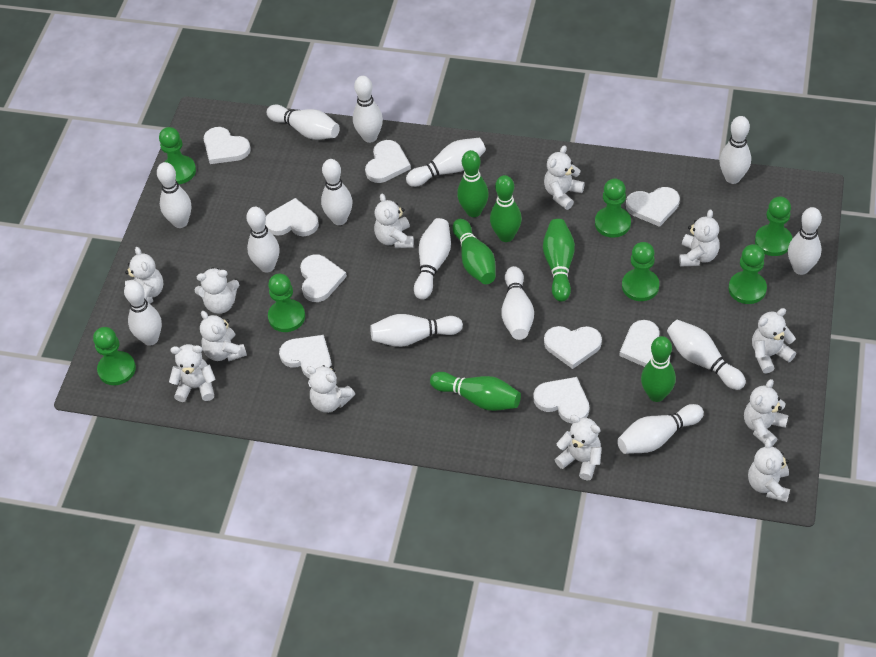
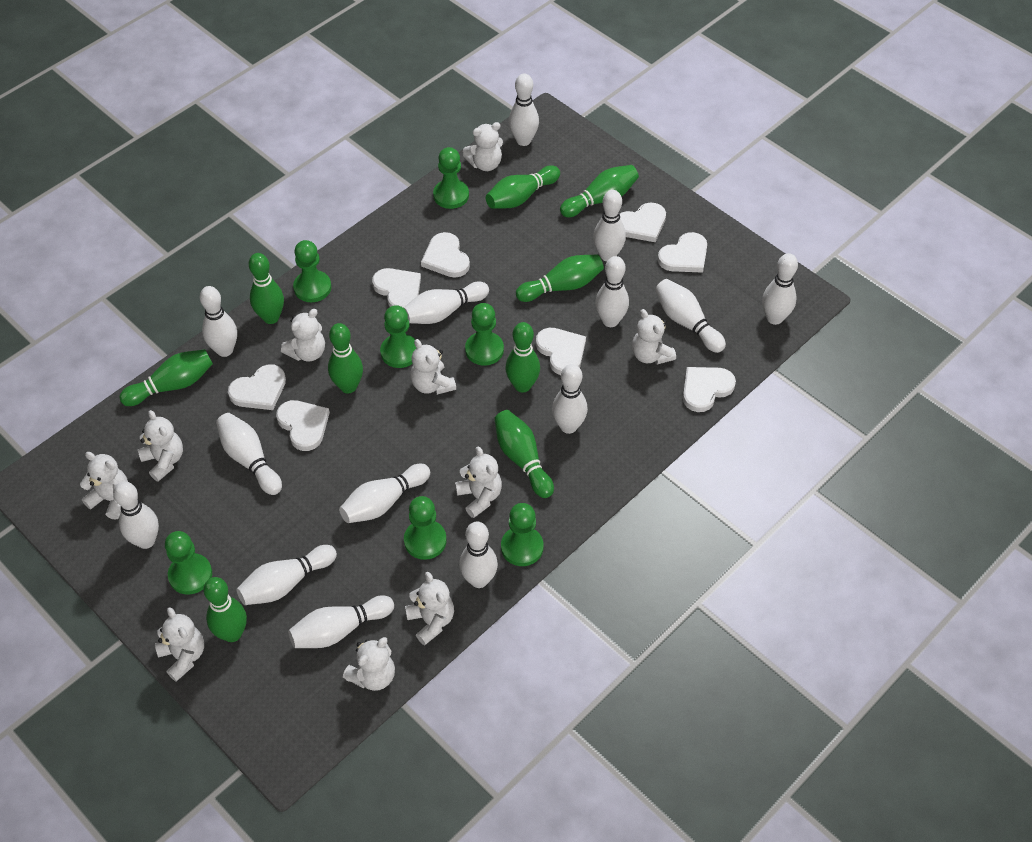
green bowling pin: [430,372,521,411] [452,219,496,284] [457,150,489,217] [490,175,522,242] [543,219,575,302] [641,336,676,402] = 6 -> [119,349,213,406] [203,577,247,642] [249,253,284,324] [328,323,363,394] [486,165,560,209] [495,410,554,498] [505,322,540,392] [516,254,604,302] [560,165,639,217] = 9
white heart: [204,127,251,164] [265,198,319,236] [279,335,332,378] [300,254,347,302] [365,140,411,183] [533,377,589,424] [544,326,602,369] [619,320,670,367] [626,187,680,227] = 9 -> [228,364,286,410] [276,400,330,451] [372,268,421,308] [421,232,470,278] [536,328,586,375] [620,202,666,242] [658,232,707,273] [683,367,736,412] = 8
white teddy bear: [125,247,163,304] [169,344,216,402] [195,268,239,314] [200,311,247,361] [306,365,355,413] [374,194,414,248] [544,145,585,210] [555,415,602,481] [679,209,720,267] [744,379,789,446] [748,438,790,502] [752,308,796,374] = 12 -> [80,452,128,520] [138,410,183,482] [155,607,204,682] [281,309,325,361] [343,637,395,691] [405,572,454,645] [410,339,456,395] [455,447,502,518] [463,122,503,171] [632,309,676,365] = 10

